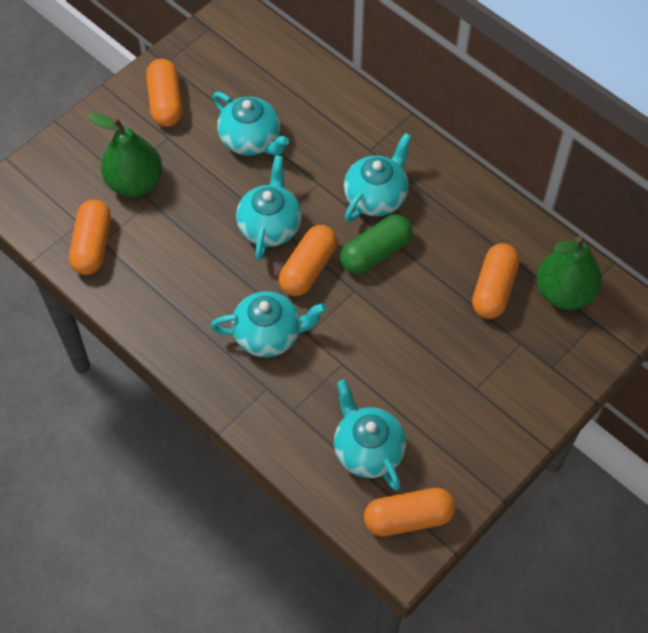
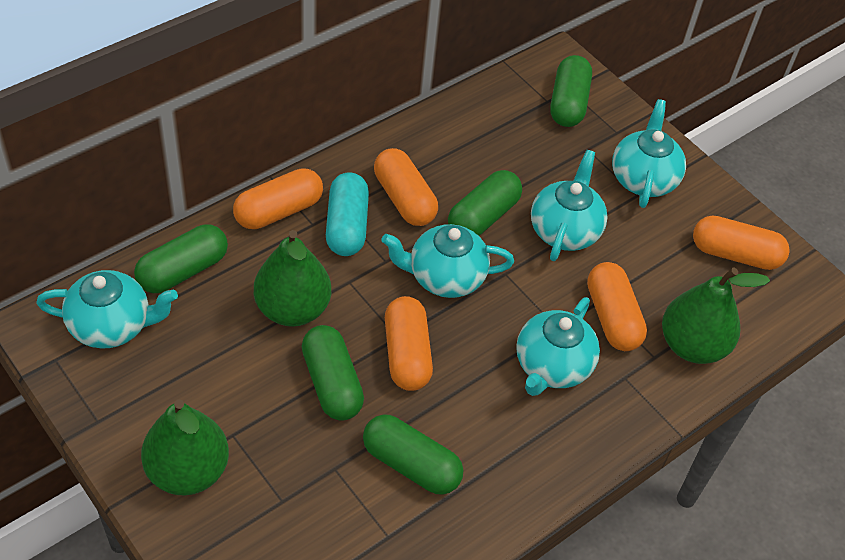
green capsule: [340,214,412,274] = 1 -> [134,225,228,293] [302,325,364,421] [363,414,463,495] [448,170,522,236] [550,55,592,127] = 5
green pear: [88,113,163,197] [537,236,602,310] = 2 -> [141,399,229,495] [254,230,331,327] [662,268,770,364] = 3
turquoise capsule: none = 0 -> [326,172,369,256] = 1

